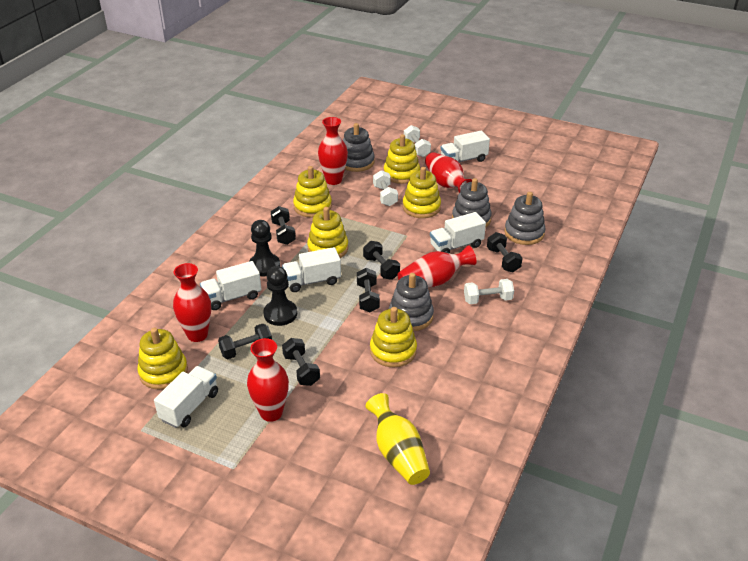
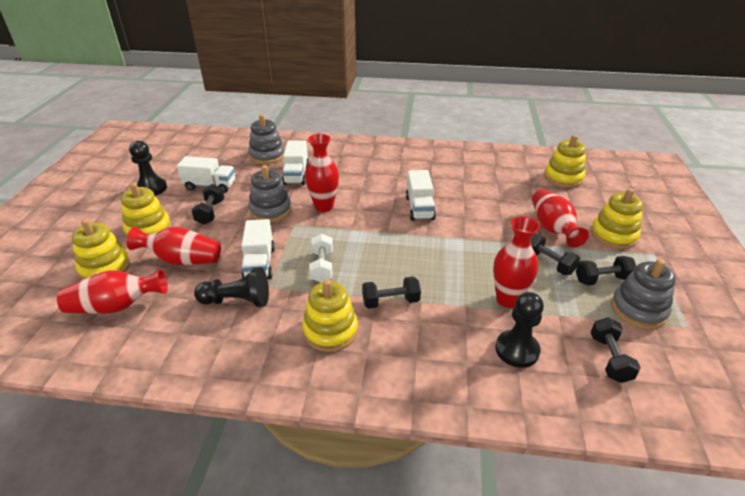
black dumbbell: [218,324,272,359] [271,206,296,245] [282,338,320,386] [357,268,380,312] [363,241,400,280] [487,232,523,272] = 6 -> [192,184,224,225] [362,277,421,309] [530,234,580,275] [576,256,636,286] [591,317,641,383] = 5
black pawn: [249,220,280,277] [263,266,297,326] = 2 -> [129,141,167,196] [194,267,269,307] [495,292,544,368] = 3
grey stacking toy: [343,123,375,172] [389,273,434,331] [452,178,492,227] [505,192,546,245] = 4 -> [248,114,285,164] [249,165,292,222] [611,259,676,329] = 3
white dumbbell: [373,170,398,206] [404,125,431,157] [464,279,514,304] = 3 -> [309,233,333,282] = 1
white truck: [154,366,218,428] [200,261,262,310] [282,247,341,292] [430,212,486,254] [441,130,490,162] = 5 -> [177,156,235,193] [241,219,275,279] [282,141,309,185] [406,170,436,221] = 4
yellow stacking toy: [137,328,188,390] [293,166,332,218] [307,207,348,258] [370,307,417,368] [384,134,420,184] [403,167,441,218] = 6 -> [72,219,130,280] [121,183,171,237] [302,279,358,352] [544,135,586,188] [591,188,643,249] = 5
yellow vase: [366,393,430,485] = 1 -> none = 0

